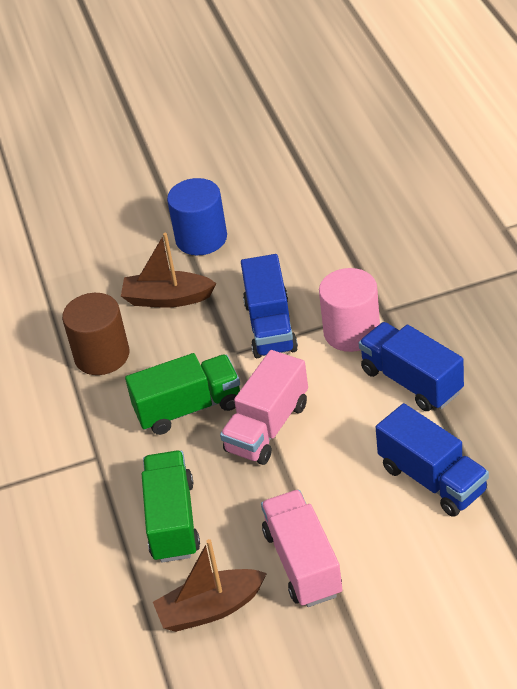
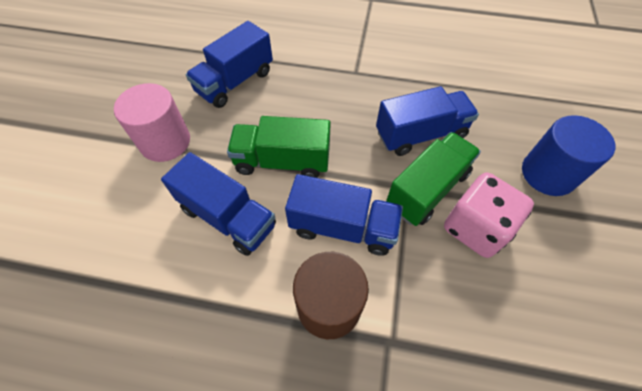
blue truck: [241,254,298,358] [359,322,464,411] [376,403,489,517] = 3 -> [161,152,276,256] [186,21,273,108] [285,174,403,256] [376,86,479,156] = 4
brown boat: [121,233,216,308] [153,539,267,632] = 2 -> none = 0
pink dice: none = 0 -> [444,172,534,258] = 1
pink truck: [220,350,308,465] [261,490,342,607] = 2 -> none = 0

